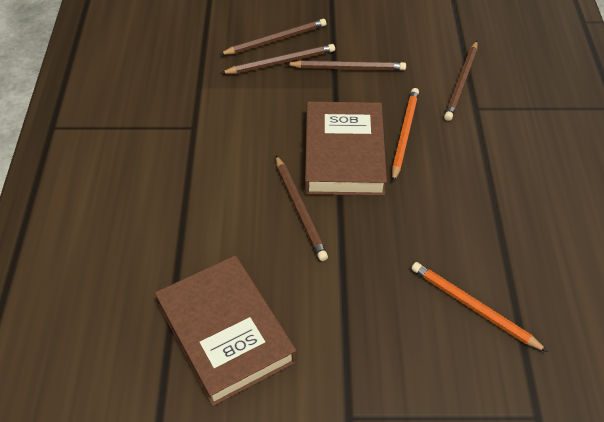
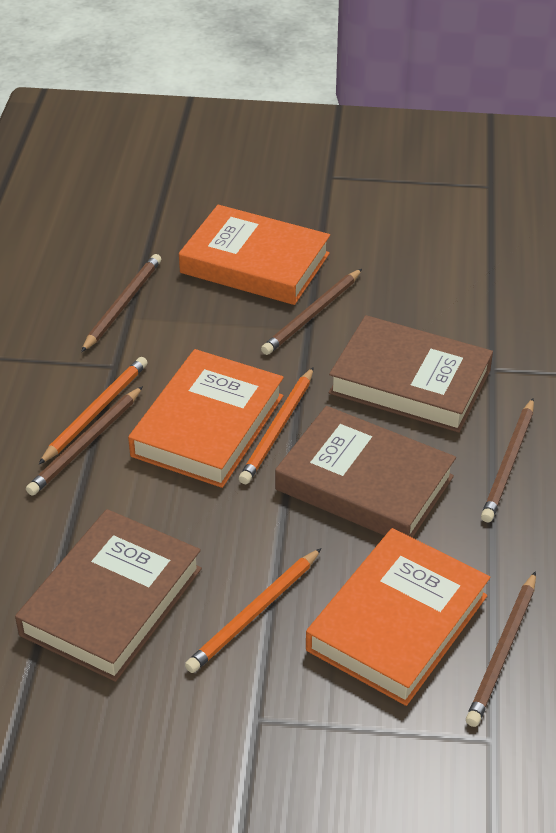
brown book: [155,255,297,406] [305,102,387,196] = 2 -> [15,509,202,682] [275,406,456,538] [329,315,493,433] = 3
orange book: none = 0 -> [128,349,284,488] [179,205,330,305] [306,528,490,706] = 3
orange pencil: [392,88,419,182] [411,262,548,352] = 2 -> [38,357,148,465] [185,548,322,673] [239,367,314,484] = 3

